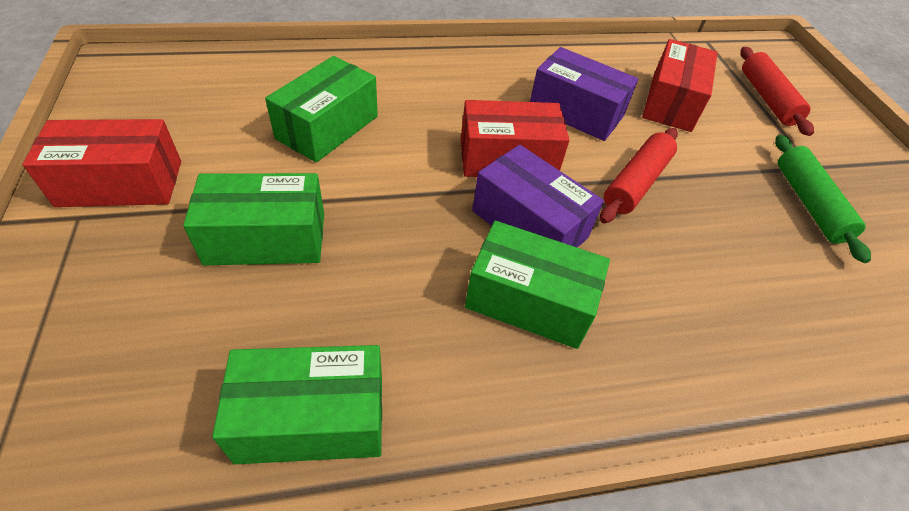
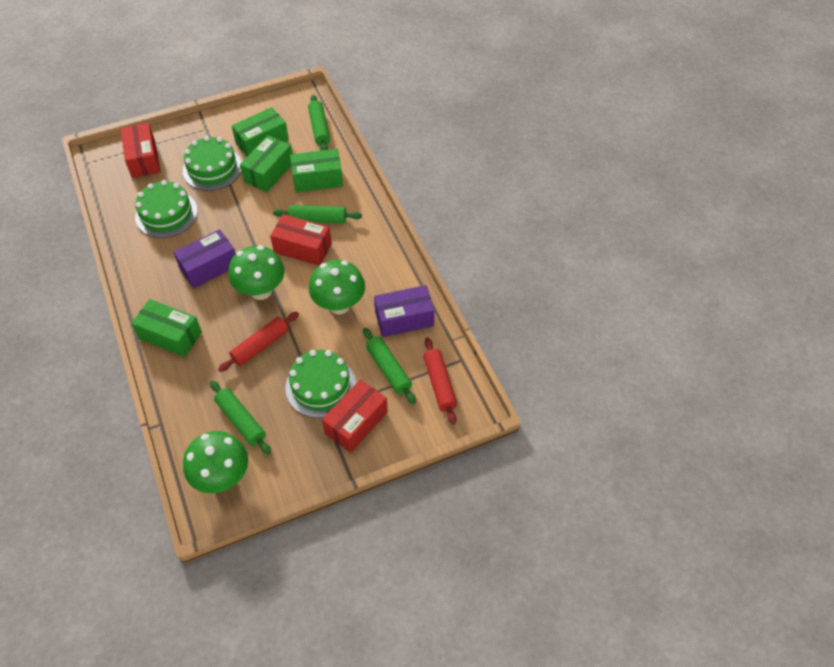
green cake: none = 0 -> [135,180,198,238] [183,136,242,191] [285,350,356,418] = 3
green mushroom: none = 0 -> [183,431,248,493] [228,245,284,300] [309,260,365,314] = 3
green rolling pin: [775,135,871,263] = 1 -> [210,381,271,455] [273,205,362,223] [308,95,330,150] [363,328,416,404] = 4

